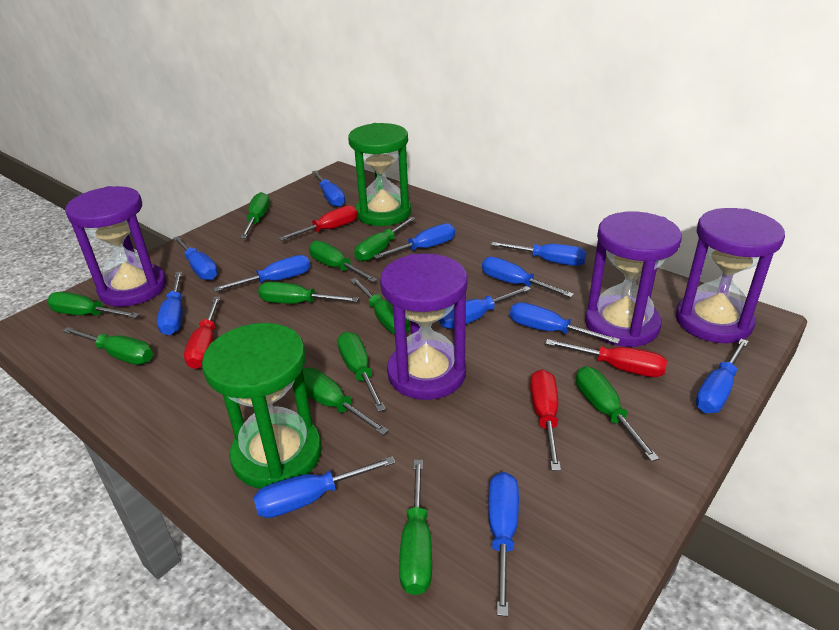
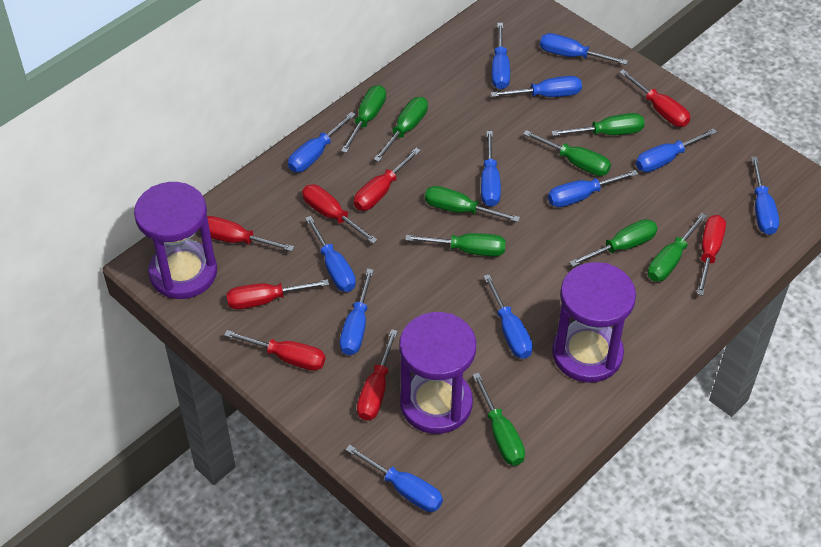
green hourglass: [202,323,322,489] [348,123,411,226] = 2 -> none = 0
green screwdriver: [47,292,140,318] [63,327,153,365] [240,192,270,238] [258,282,359,304] [303,368,389,435] [309,240,378,282] [337,332,386,412] [350,278,410,334] [354,217,416,262] [399,460,432,595] [576,367,659,462] = 11 -> [341,85,386,153] [374,97,428,162] [405,233,506,256] [425,186,520,222] [472,373,525,465] [523,130,611,176] [551,113,645,136] [569,219,658,267] [648,213,707,282] = 9
purple hourglass: [65,186,166,307] [380,254,468,400] [585,212,682,347] [676,208,785,343] = 4 -> [134,182,217,299] [400,312,476,434] [552,262,636,383] = 3
red screwdriver: [184,296,221,369] [278,205,358,241] [530,369,561,471] [545,339,667,377] = 4 -> [199,216,294,252] [224,330,325,371] [226,279,330,309] [302,184,378,244] [354,148,421,211] [357,329,398,421] [619,69,690,127] [697,215,726,295] = 8

